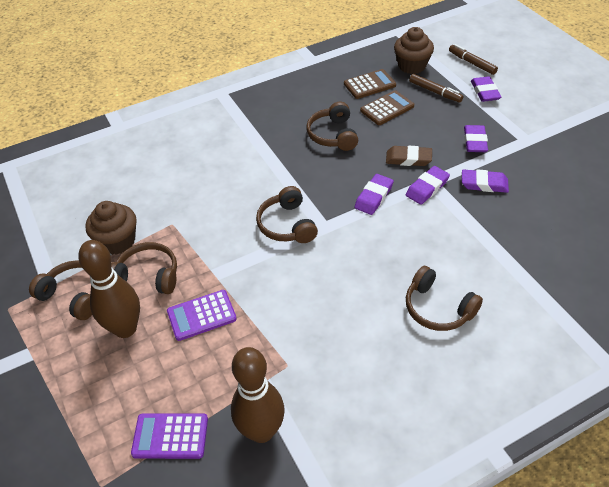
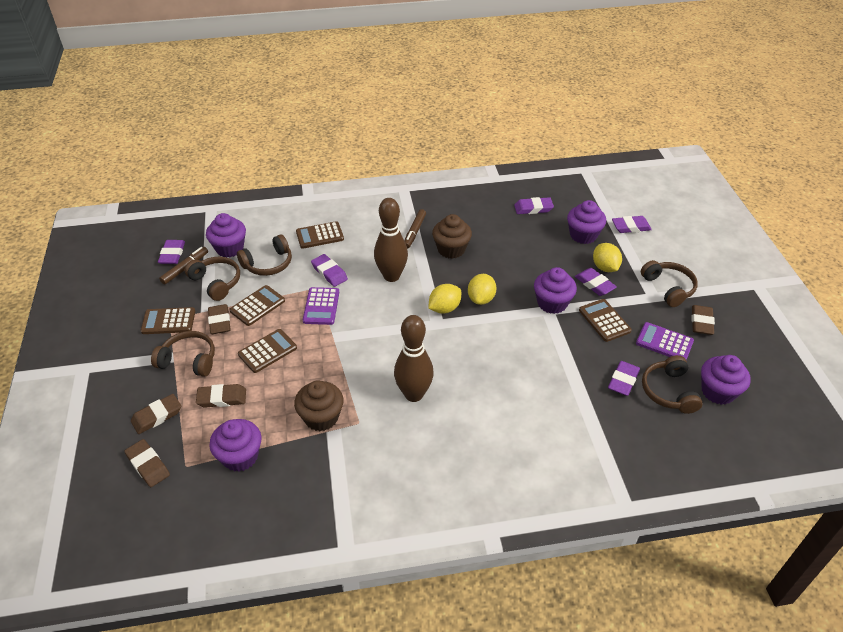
brown calculator: [344,69,396,99] [360,90,414,125] = 2 -> [141,307,195,334] [229,285,285,326] [238,329,297,373] [296,221,344,249] [579,299,632,342] = 5
brown eraser: [386,146,432,166] = 1 -> [124,439,170,487] [131,394,181,434] [196,384,246,408] [208,304,231,334] [691,305,715,335] = 5
purple cupcake: none = 0 -> [206,213,246,258] [209,419,261,472] [534,267,577,314] [567,200,606,244] [701,355,751,405] = 5
purple eraser: [354,174,394,215] [406,166,450,205] [462,169,509,193] [464,125,488,152] [471,76,501,102] = 5 -> [158,240,185,264] [311,254,348,287] [514,197,554,214] [575,268,617,296] [608,361,640,396] [612,216,652,233] = 6
yellow lemon: none = 0 -> [428,284,461,314] [468,274,496,305] [593,243,622,272] = 3

